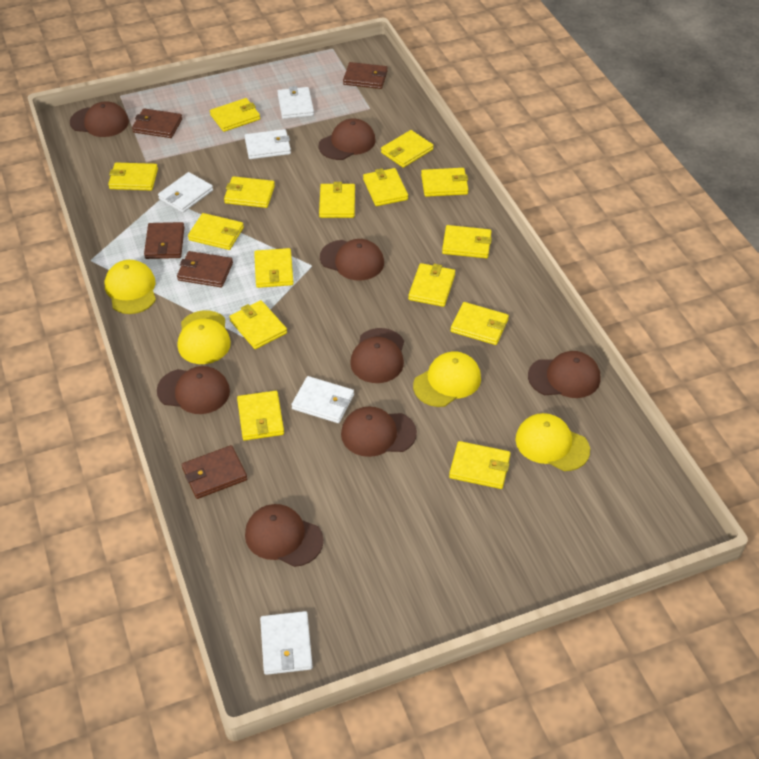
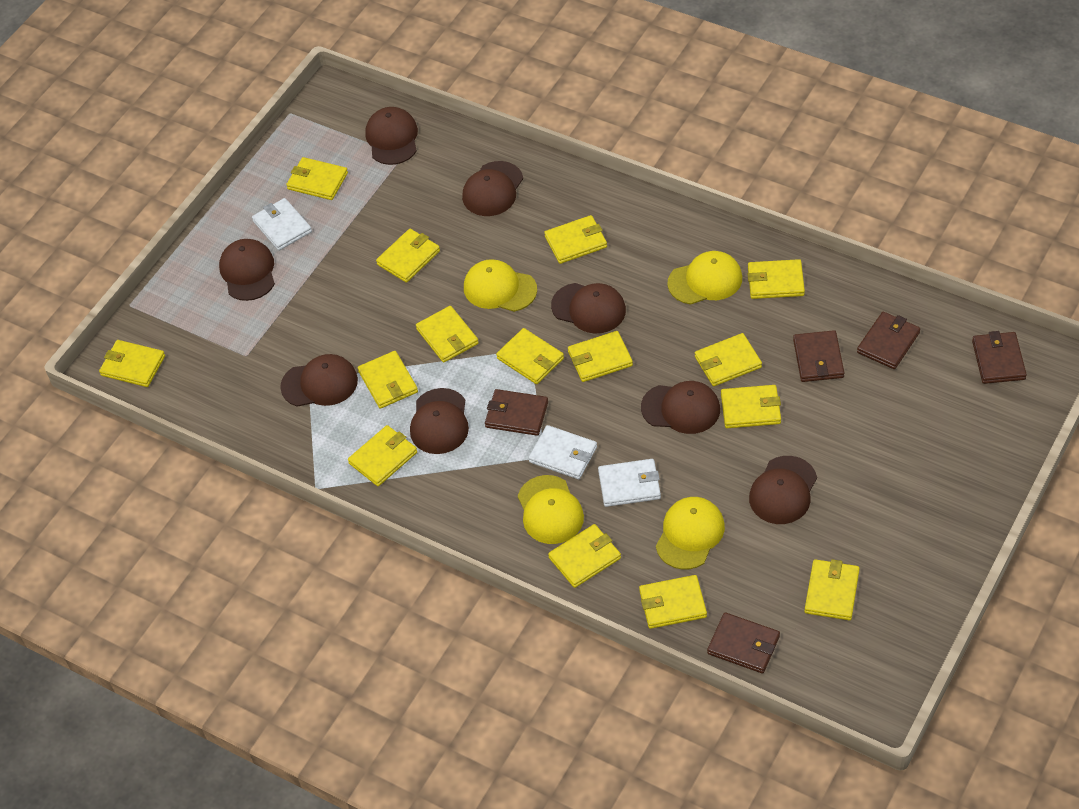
white wallet: [158,172,213,213] [245,129,291,159] [260,611,313,675] [277,86,314,119] [291,376,354,423] = 5 -> [252,198,312,251] [529,425,597,479] [598,459,661,507] = 3

